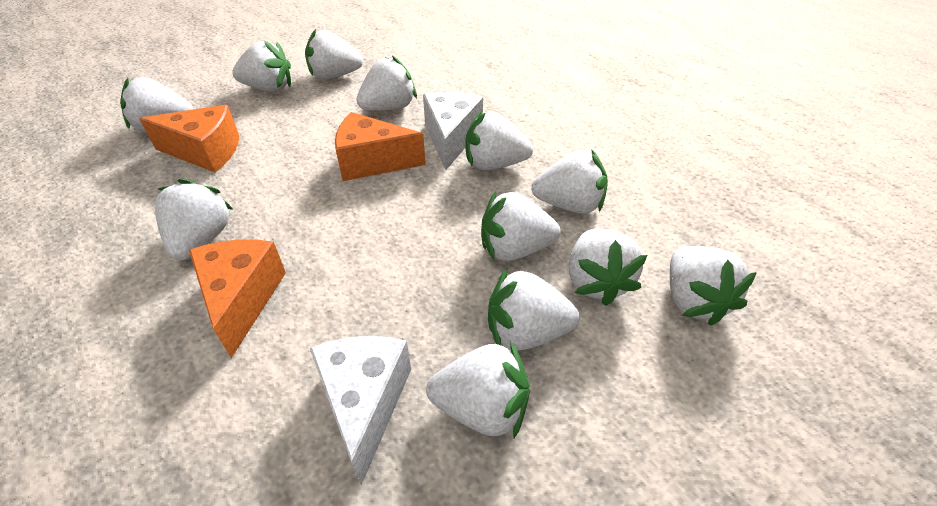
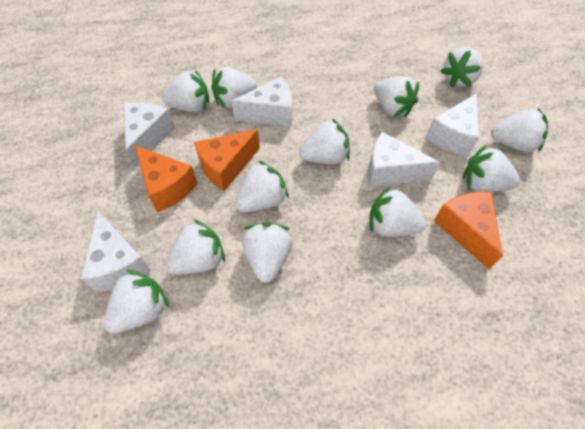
white cheese: [310,336,411,485] [423,92,483,170] = 2 -> [81,211,151,292] [124,103,175,168] [231,77,292,127] [368,132,440,186] [426,93,479,157] = 5

